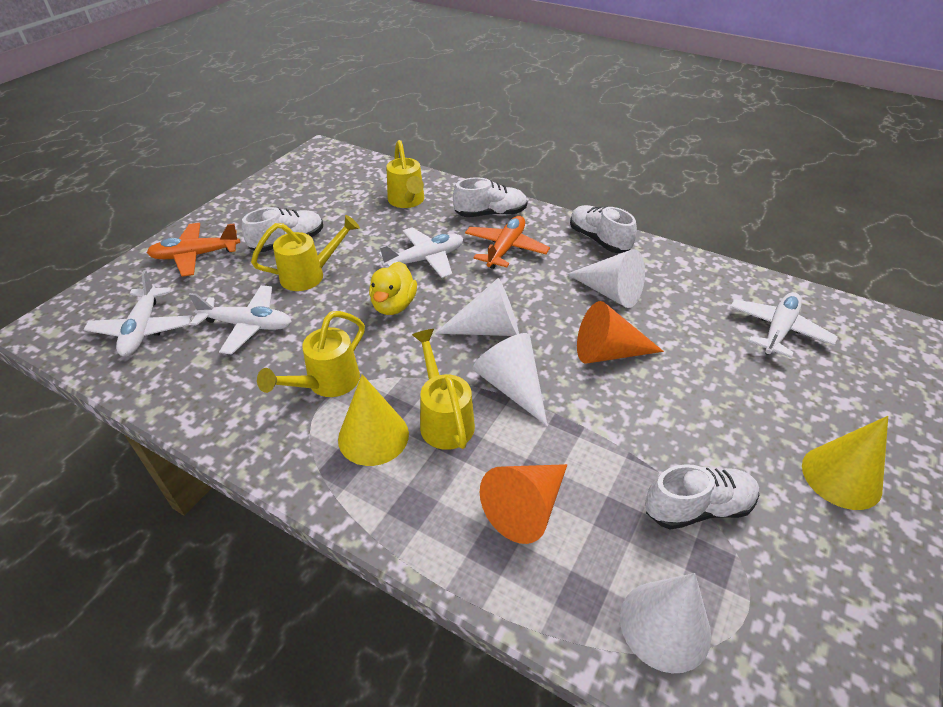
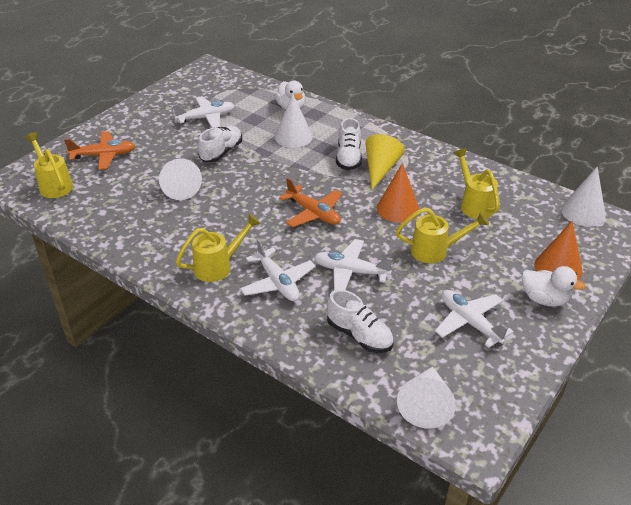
white duck: none = 0 -> [275,81,305,110] [522,266,585,307] = 2
white shoe: [242,207,323,252] [453,177,528,217] [570,205,637,253] [645,464,759,530] = 4 -> [198,126,242,162] [327,289,394,353] [336,118,362,170] = 3
yellow cone: [338,374,409,466] [802,416,888,510] = 2 -> [365,134,405,190] = 1
yellow duck: [369,262,417,315] = 1 -> none = 0

